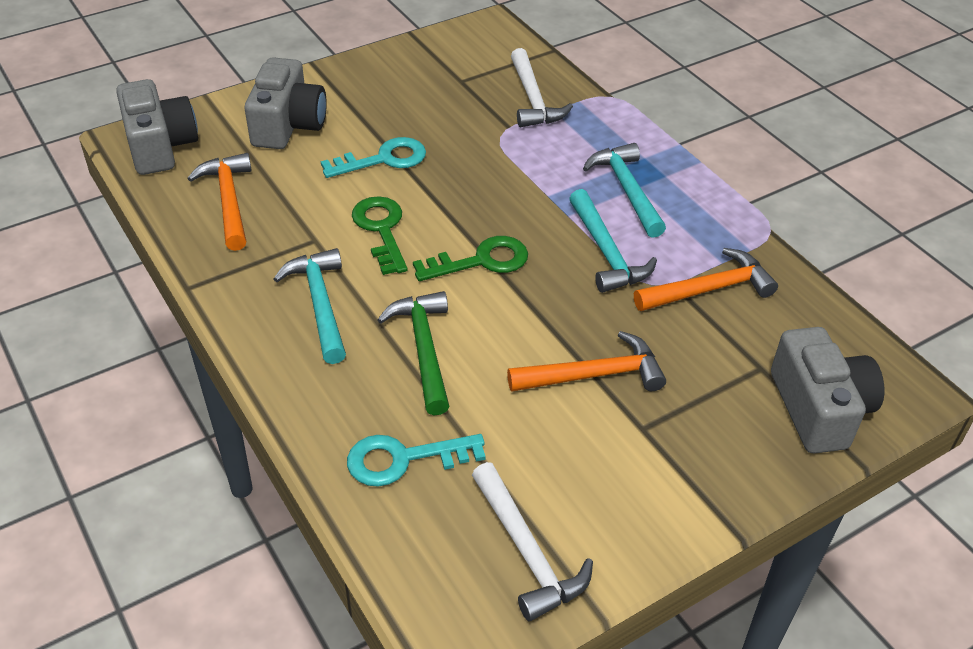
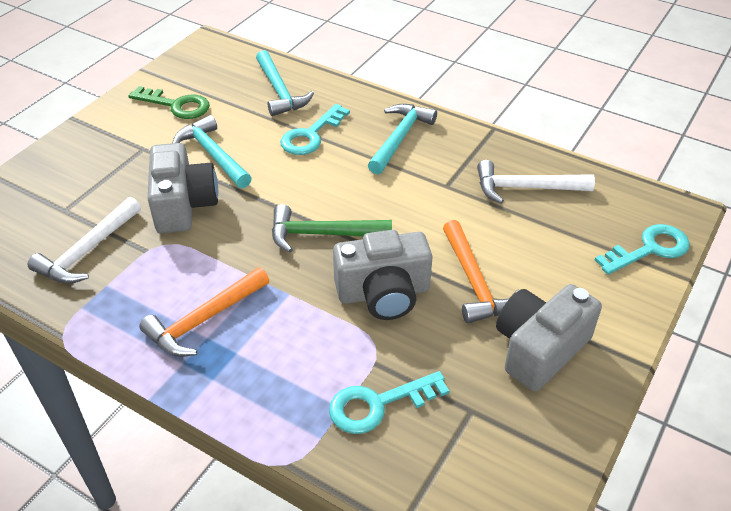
green key: [352,196,408,275] [413,236,528,281] = 2 -> [128,86,210,119] = 1
orange hammer: [187,153,252,251] [507,331,666,392] [634,248,778,311] = 3 -> [139,267,269,357] [443,220,519,323] = 2
turquoise key: [321,137,426,178] [347,434,486,487] = 2 -> [280,104,350,155] [329,371,449,434] [595,224,690,275] = 3

